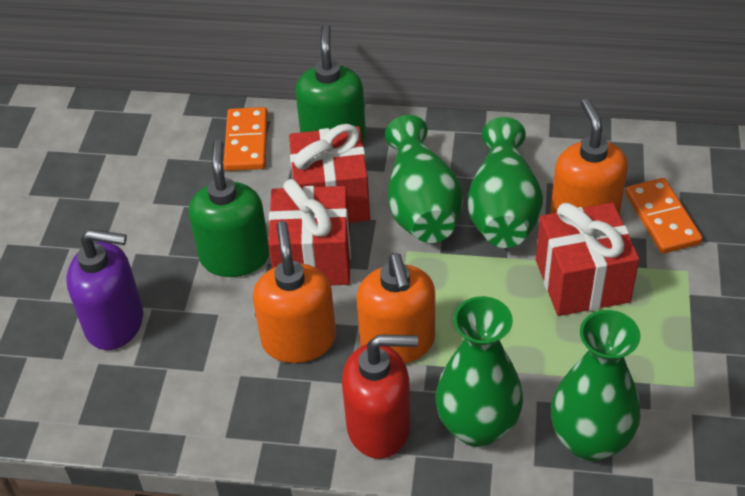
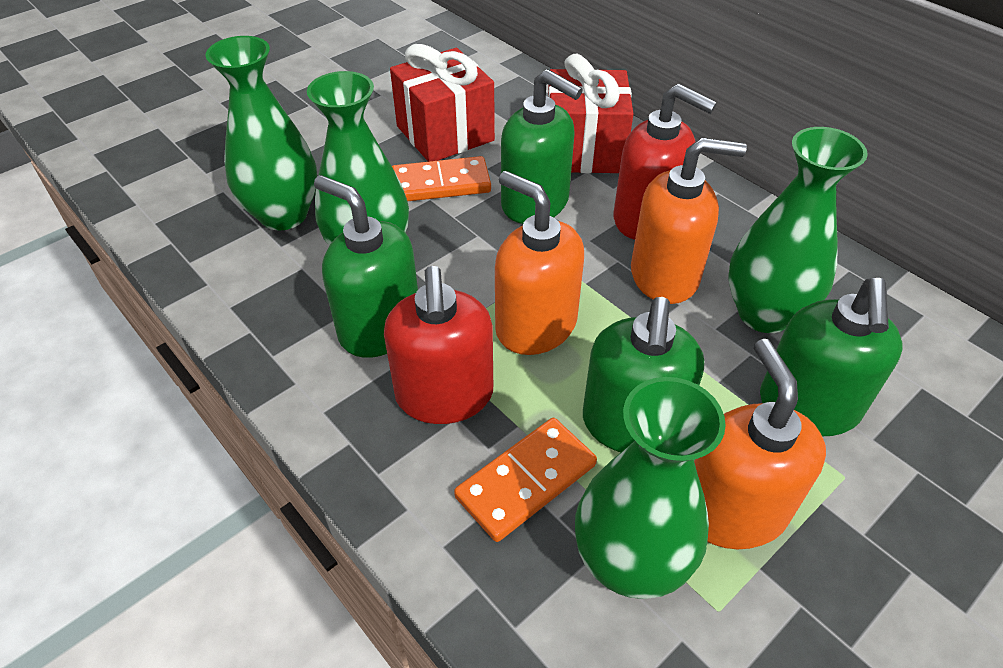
green soap dispenser: [188,140,270,277] [295,24,366,142] = 2 -> [314,175,418,358] [501,69,583,224] [583,297,704,452] [760,278,903,436] = 4
purple soap dispenser: [66,229,143,350] = 1 -> none = 0
red gift: [268,179,351,286] [289,124,370,223] [536,203,639,316] = 3 -> [390,44,495,162] [548,54,633,173] = 2
red soap dispenser: [342,334,418,459] = 1 -> [384,266,493,424] [614,84,717,240] = 2

